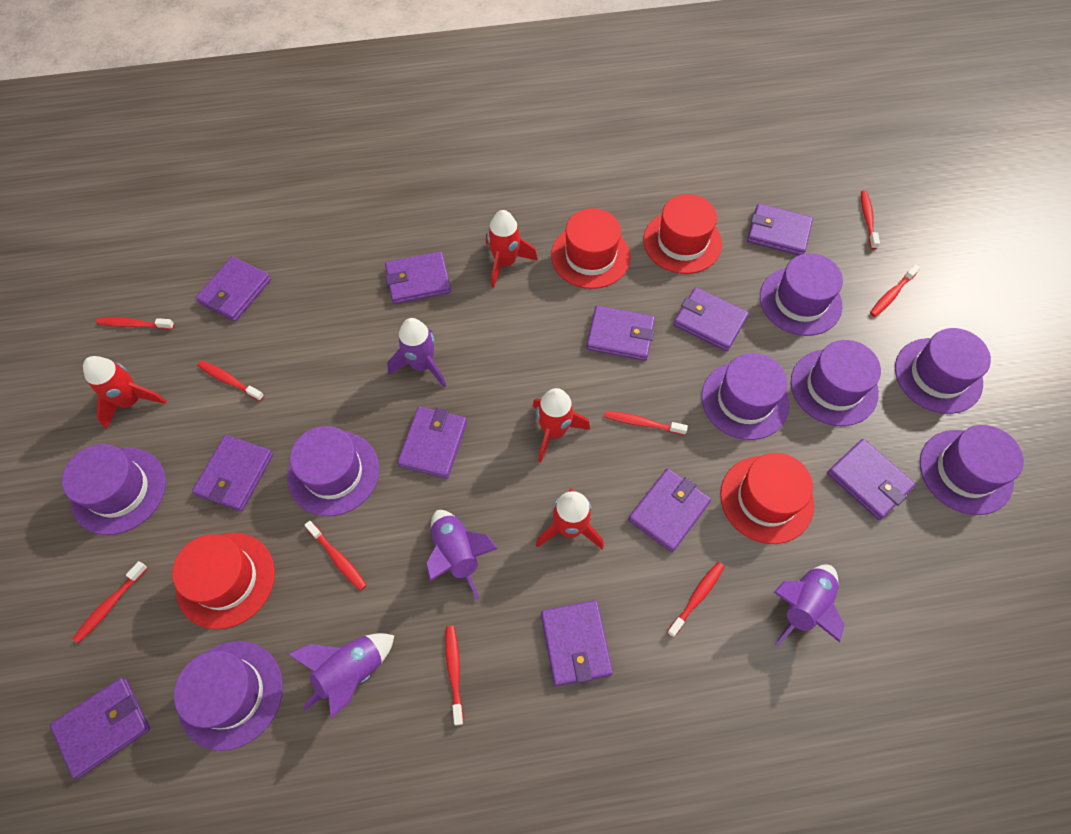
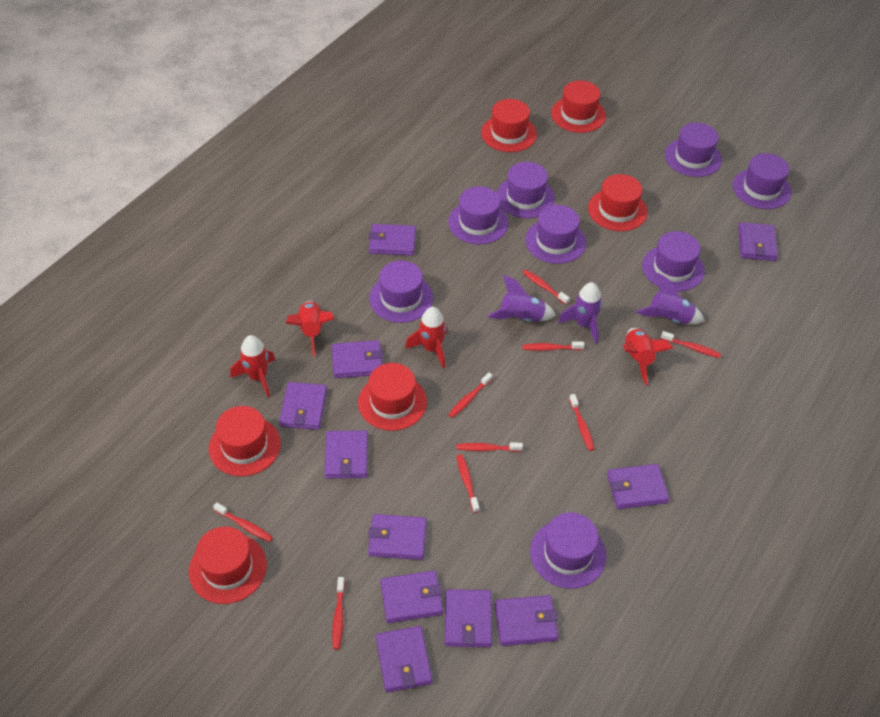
purple rocket: [288,633,394,718] [387,318,446,388] [426,510,498,600] [774,565,844,647] = 4 -> [488,275,556,322] [558,282,602,344] [636,273,704,324] = 3
red hat: [172,533,275,630] [551,208,630,289] [643,194,722,274] [720,453,814,544] = 4 -> [189,527,267,604] [209,406,281,476] [358,363,427,431] [481,99,537,152] [551,81,606,133] [588,174,648,231] = 6

